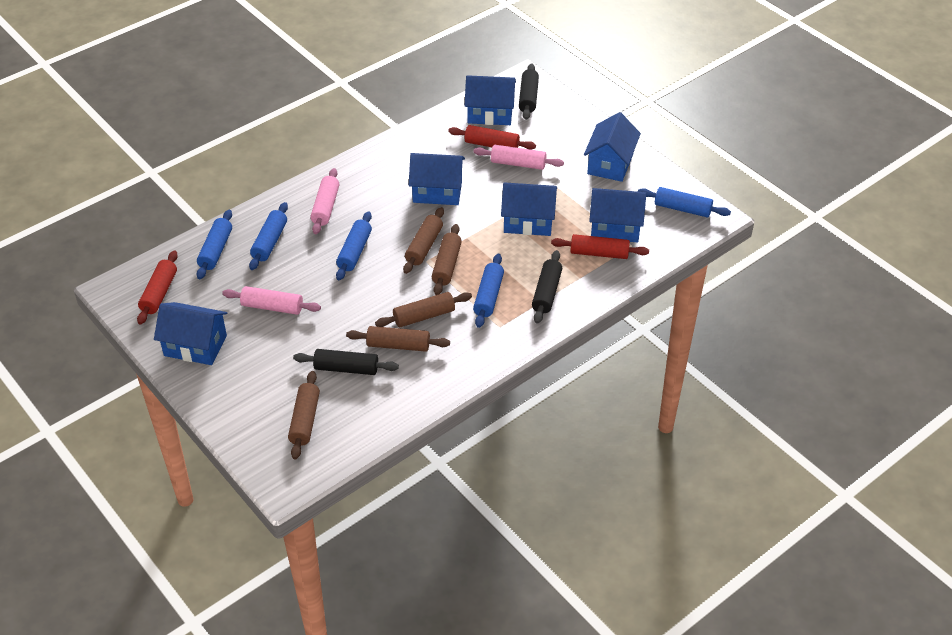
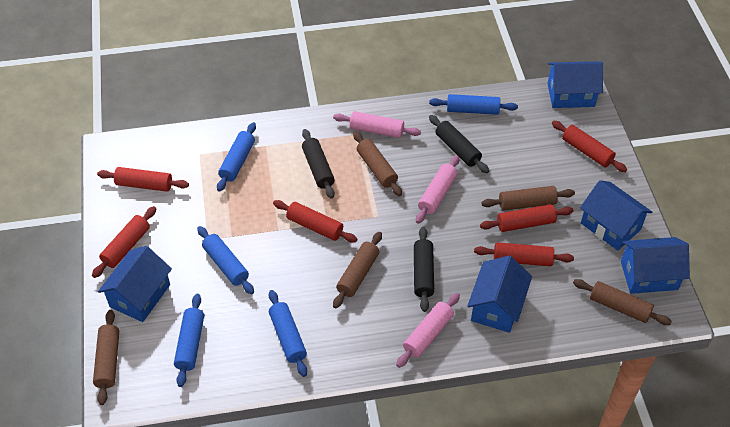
blue house: [154,302,228,365] [409,153,465,205] [465,75,516,125] [501,182,557,236] [584,112,641,182] [589,188,646,242] = 6 -> [98,246,172,322] [467,256,532,333] [547,61,603,108] [580,180,652,251] [621,237,690,294] = 5
red rolling pin: [137,251,178,325] [448,125,536,150] [551,234,649,259] = 3 -> [92,206,156,278] [97,167,189,192] [273,200,357,243] [474,242,574,266] [480,204,573,232] [552,121,627,172] = 6

